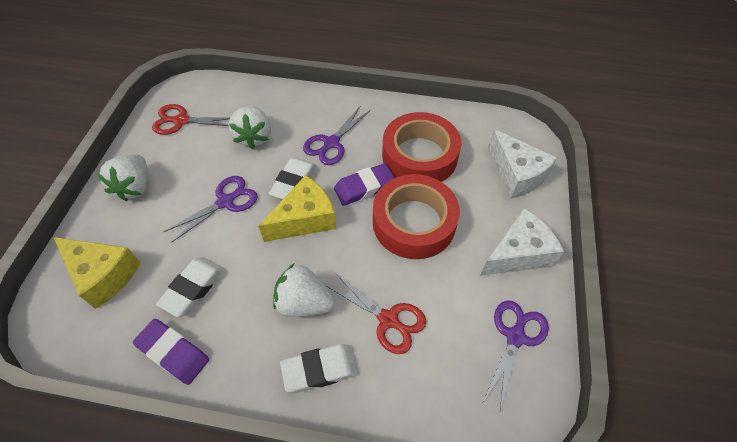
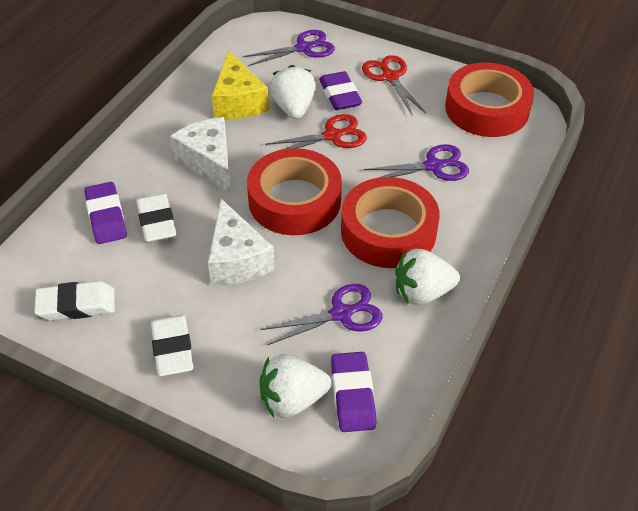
purple eraser: [133,319,209,385] [334,163,395,206] = 2 -> [84,182,127,244] [319,71,362,110] [331,352,376,432] = 3
red tape: [373,174,460,259] [382,112,461,182] = 2 -> [247,148,342,235] [341,177,440,268] [445,62,534,137] = 3
yellow cheese: [54,237,141,309] [258,175,336,242] = 2 -> [212,51,269,120] = 1

